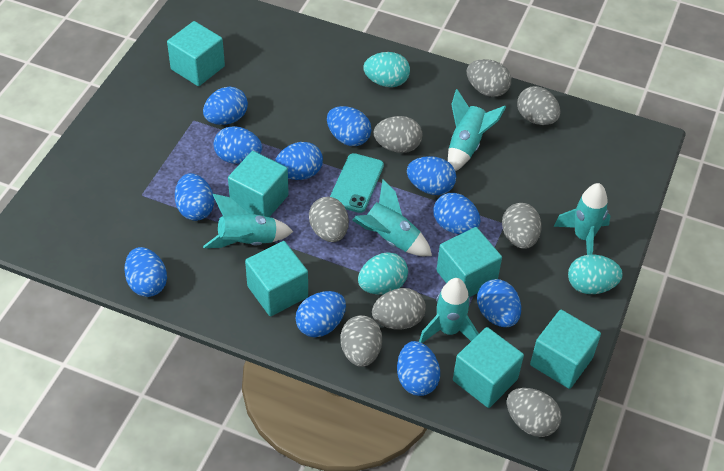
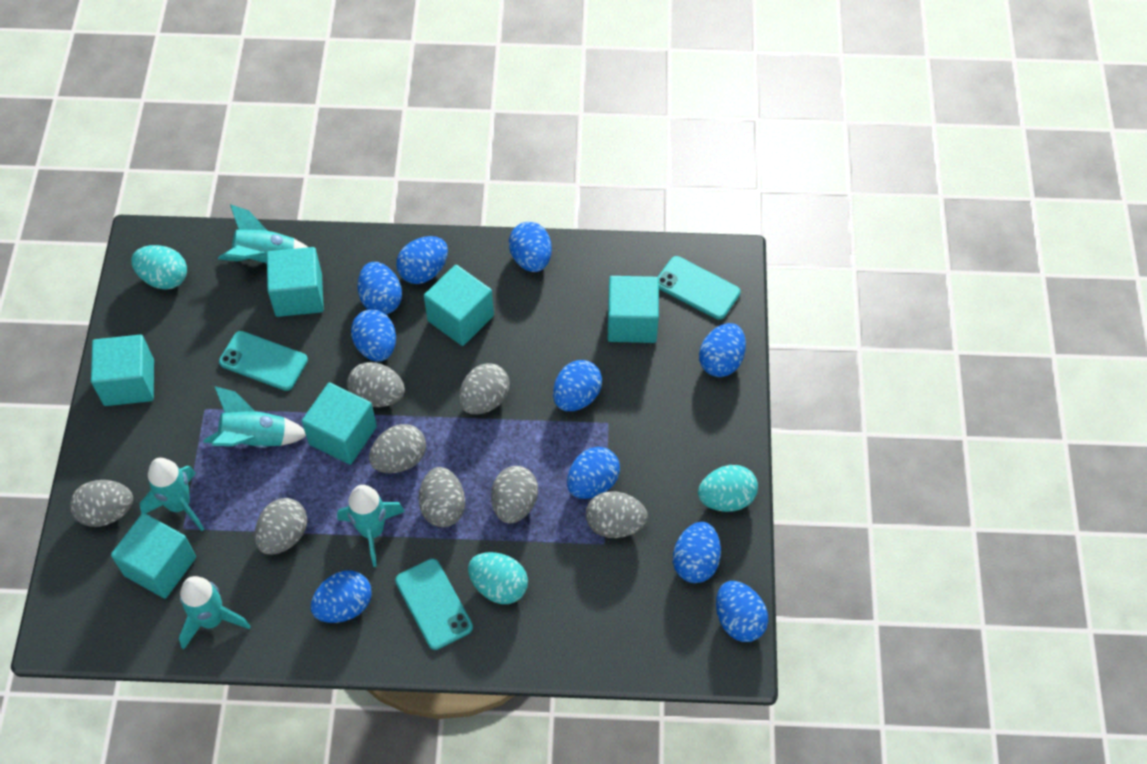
blue egg: [124,247,167,297] [175,173,214,221] [203,87,248,125] [214,126,262,164] [275,142,323,180] [295,291,346,337] [327,106,371,146] [397,341,440,396] [407,156,456,195] [433,193,480,234] [477,279,521,327] = 11 -> [311,571,372,623] [351,309,396,362] [358,262,402,314] [396,236,448,284] [509,222,552,272] [553,360,602,411] [567,447,620,499] [673,522,721,583] [699,323,746,377] [716,581,768,642] = 10
turquoise phone: [330,153,384,213] = 1 -> [219,331,308,391] [395,559,473,650] [658,256,740,320] = 3

